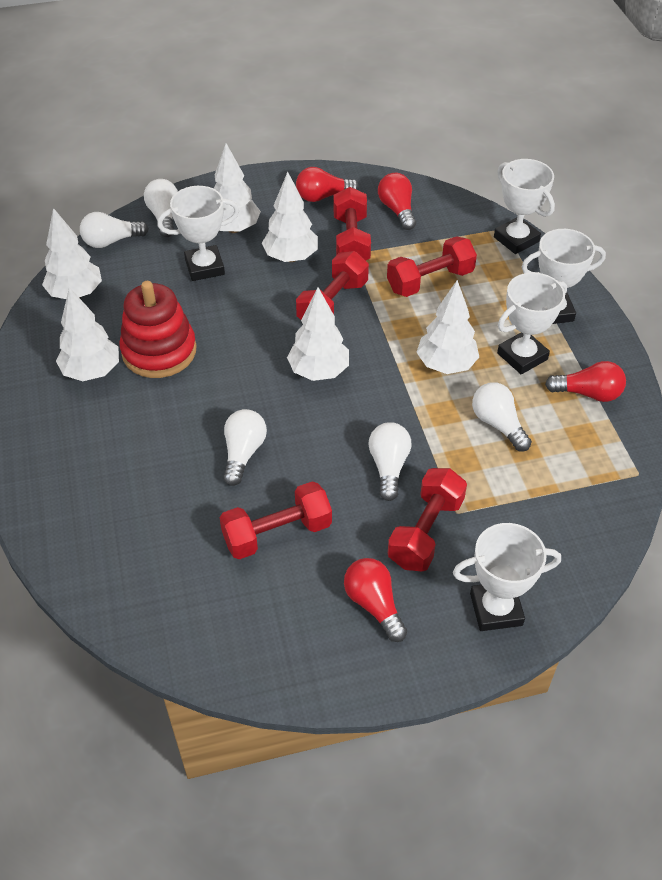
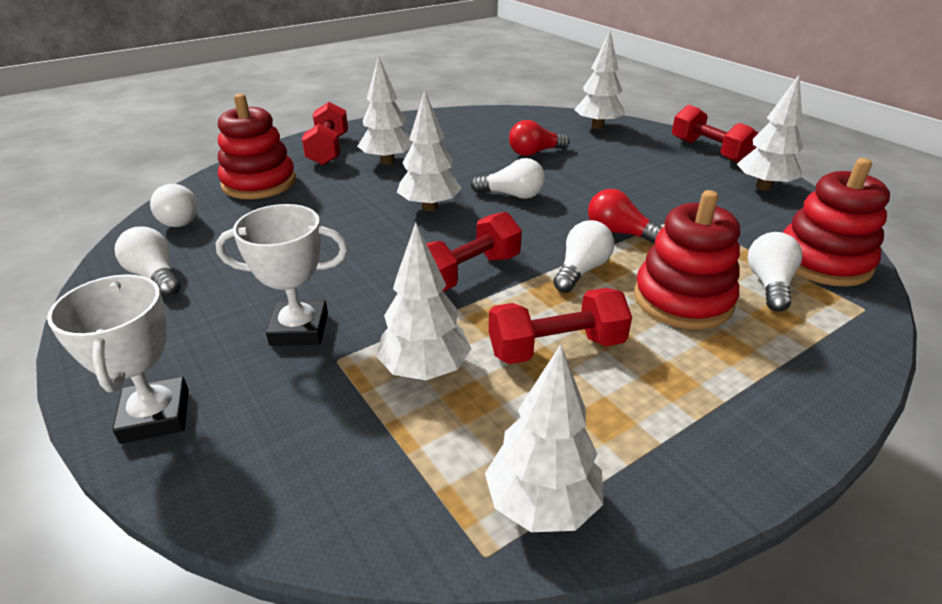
red dumbbell: [220,481,332,560] [296,251,369,320] [333,187,371,260] [387,236,477,297] [388,468,467,571] = 5 -> [302,102,348,165] [426,212,522,292] [489,288,632,364] [672,105,758,163] = 4
red light bulb: [296,167,359,202] [344,558,407,642] [378,173,416,230] [545,361,626,402] = 4 -> [509,120,570,156] [588,189,663,244] = 2
red stacking toy: [120,281,197,378] = 1 -> [218,93,296,199] [634,190,740,329] [782,158,890,287] = 3
white trophy: [157,186,239,281] [453,523,561,631] [494,159,555,254] [497,272,567,374] [521,229,606,324] = 5 -> [47,274,189,444] [216,204,348,346] = 2

